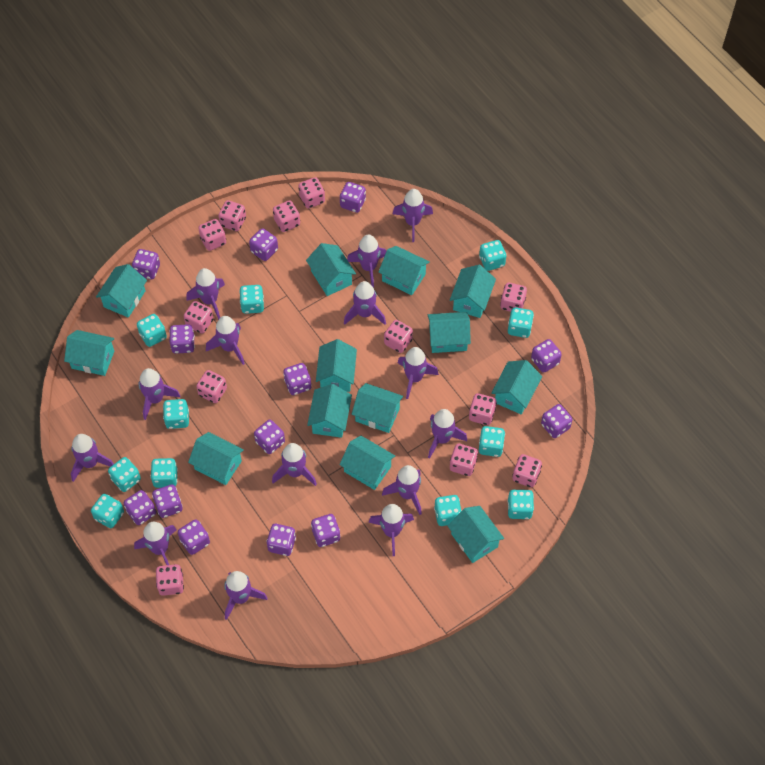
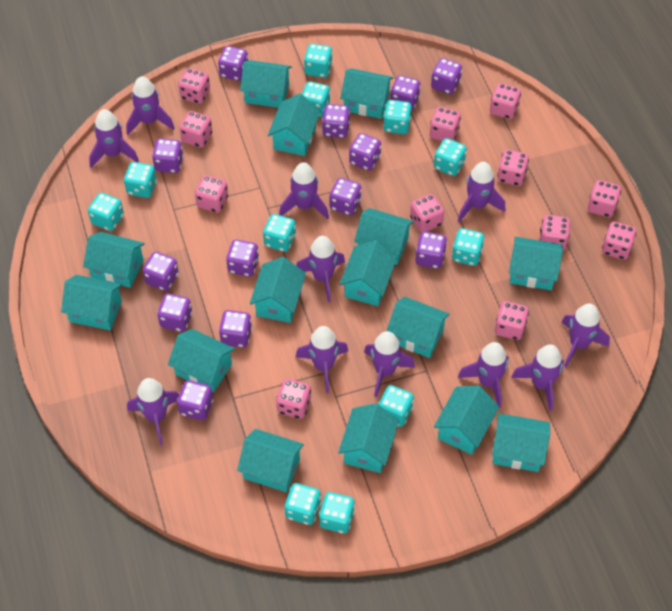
purple rocket: [71,434,114,482] [134,522,177,565] [139,368,180,420] [186,268,225,320] [206,316,245,365] [224,571,267,620] [272,443,317,486] [344,281,386,325] [347,235,386,288] [368,504,414,556] [382,465,422,515] [393,189,433,242] [398,347,439,399] [428,409,467,458] = 14 -> [89,109,139,168] [126,76,174,135] [127,378,179,445] [279,162,329,219] [295,326,348,393] [296,236,345,302] [364,331,415,397] [458,162,505,222] [458,342,508,408] [511,344,564,411] [561,304,610,367] = 11
turquoise house: [64,330,115,376] [96,264,147,318] [188,432,244,485] [306,243,356,296] [307,384,352,438] [316,339,357,392] [339,436,395,490] [352,383,403,433] [379,246,430,295] [428,312,471,353] [447,506,504,563] [450,265,496,318] [491,360,542,414] = 13 -> [61,275,122,330] [83,232,145,288] [168,329,235,392] [237,429,304,492] [240,60,292,108] [250,257,306,323] [268,93,321,156] [338,403,399,473] [340,68,393,119] [340,240,397,306] [354,208,413,265] [387,297,450,358] [434,385,499,455] [492,413,550,472] [509,237,563,290] = 15

